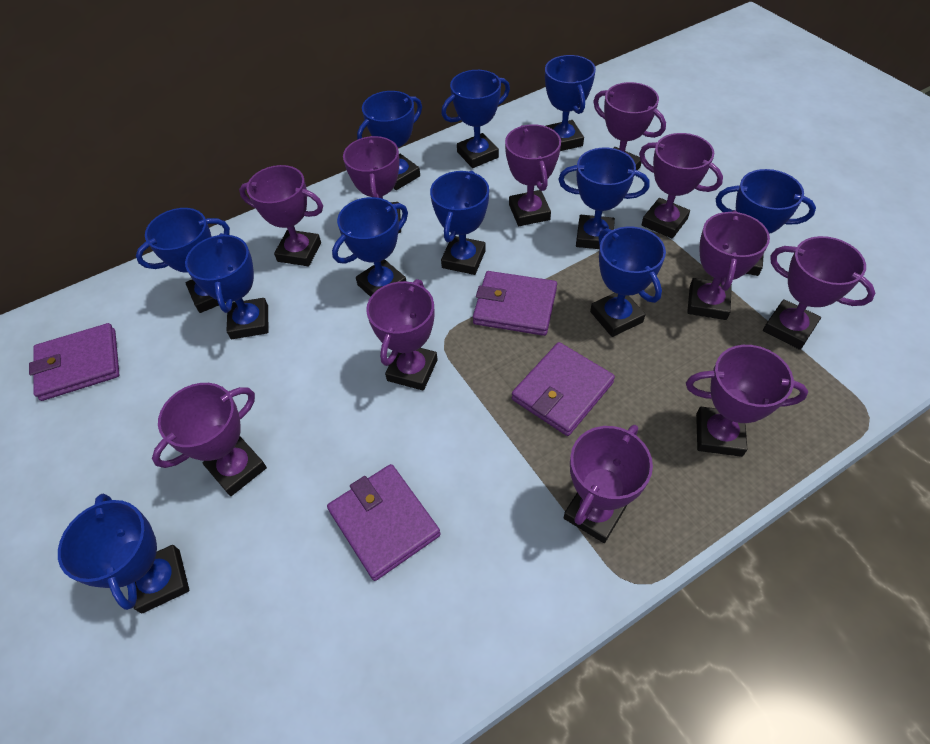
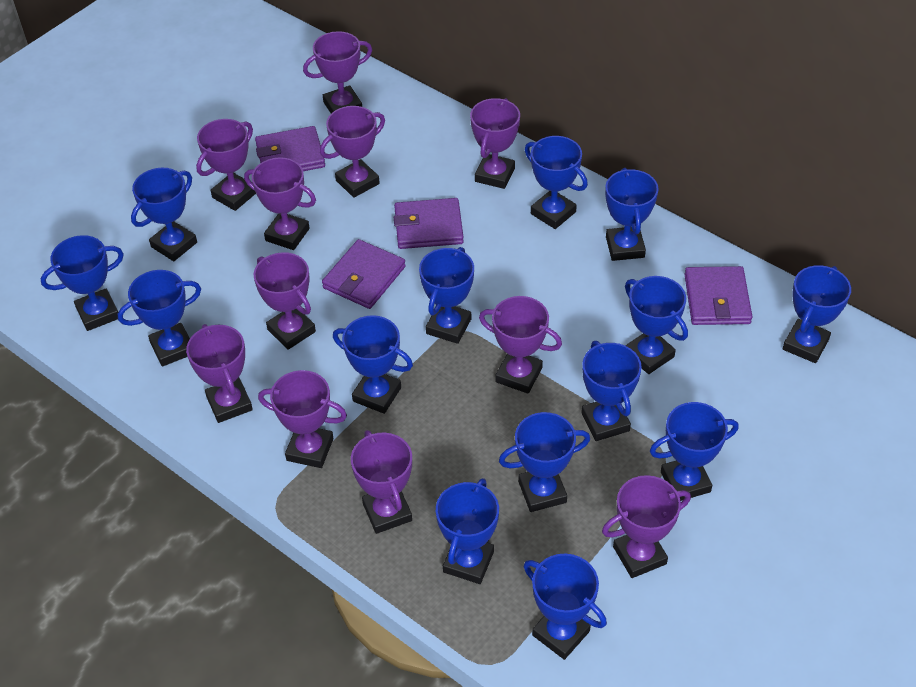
blue trophy: [58,493,189,613] [136,208,230,313] [185,233,268,339] [332,197,408,297] [357,91,422,190] [430,171,489,275] [441,70,510,168] [545,55,596,151] [558,148,649,249] [590,226,666,337] [716,169,816,276] = 11 -> [41,235,124,331] [118,270,201,367] [131,168,197,261] [333,315,413,414] [419,247,474,344] [436,478,499,584] [499,412,590,512] [524,553,607,660] [525,136,588,229] [581,341,642,441] [605,168,659,261] [625,276,688,374] [650,402,739,501] [783,265,851,363] = 14

